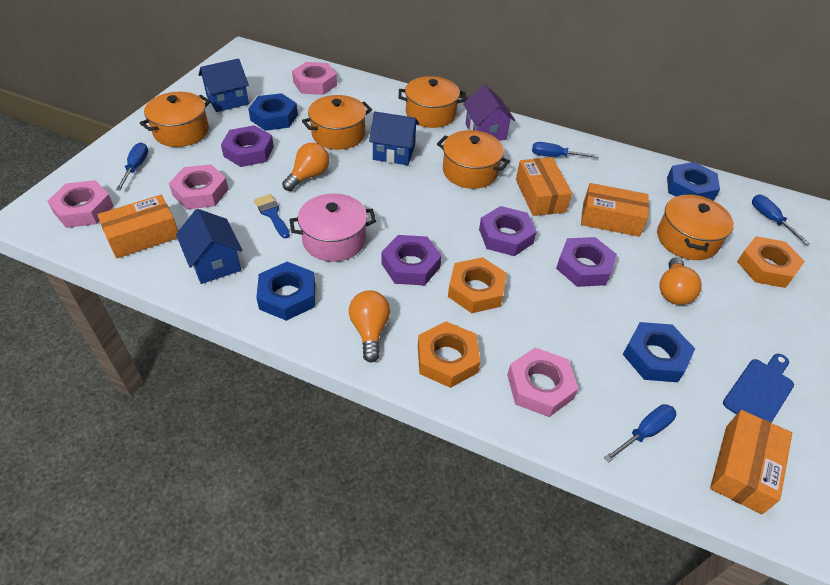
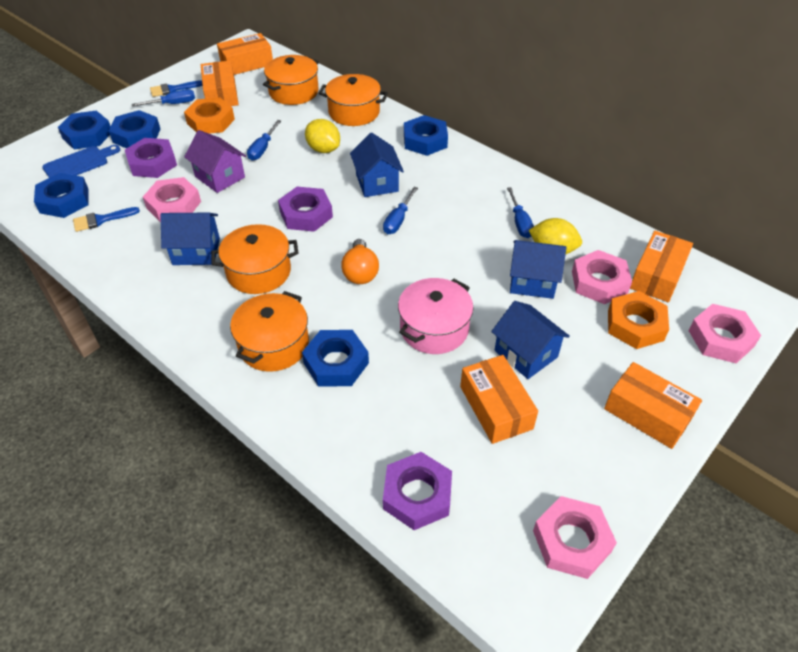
blue brush: [254,194,290,238] = 1 -> [73,207,140,232] [150,80,203,97] = 2
blue house: [176,209,242,284] [199,58,249,112] [369,112,419,165] = 3 -> [160,213,220,265] [350,132,404,197] [491,301,570,379] [510,240,566,299] = 4
blue nut: [248,93,298,131] [256,262,315,321] [623,322,695,382] [667,162,720,201] = 4 -> [34,173,89,218] [58,110,111,149] [109,110,160,148] [302,330,369,386] [404,115,448,156] = 5
orange box: [97,195,178,258] [516,157,572,216] [581,183,649,237] [710,410,792,514] = 4 -> [201,61,239,106] [217,33,273,75] [460,355,538,444] [604,362,702,449] [630,231,693,302] = 5
orange light bulb: [282,143,329,191] [349,290,390,363] [659,257,702,305] = 3 -> [341,239,379,284] = 1
orange nut: [418,321,481,388] [448,257,507,313] [737,236,805,288] = 3 -> [184,97,235,134] [608,291,669,349] = 2
orange pot: [140,92,211,147] [302,95,372,150] [399,76,466,128] [437,130,510,189] [657,193,734,260] = 5 -> [211,224,298,294] [230,291,309,372] [263,55,319,105] [319,74,388,126] = 4
purple nut: [221,125,274,167] [381,235,442,285] [479,206,536,256] [556,237,617,287] = 4 -> [125,138,177,178] [278,187,333,232] [383,452,452,530] = 3
yellow lemon: none = 0 -> [305,119,340,153] [529,218,582,255] = 2

